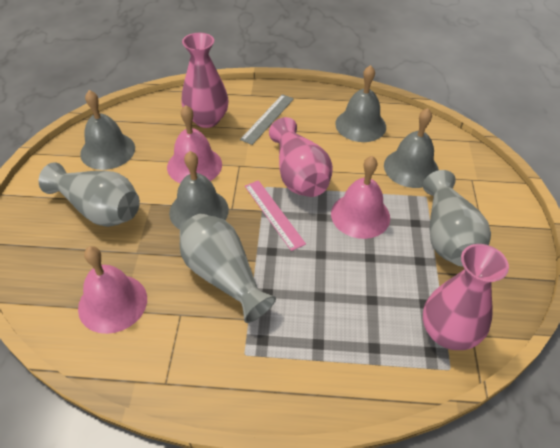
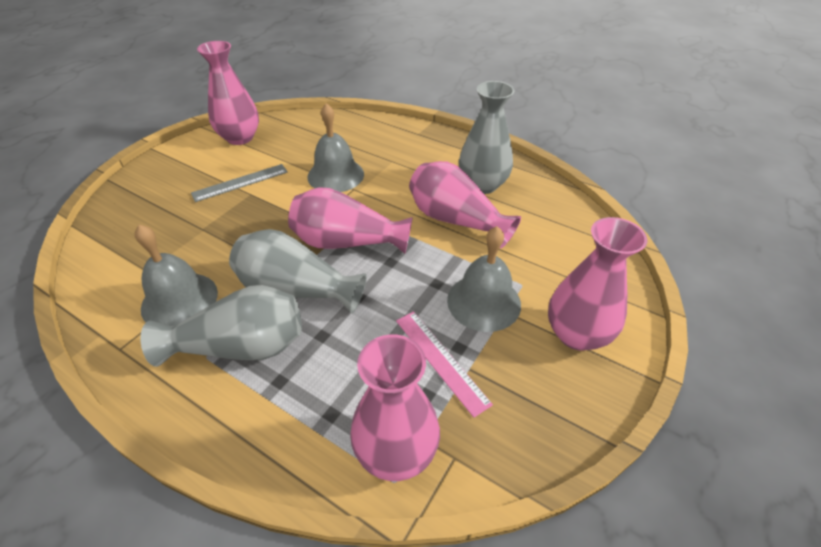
grey bell: [80,90,135,170] [169,151,229,230] [335,65,386,142] [384,108,439,188] = 4 -> [135,224,218,326] [307,103,364,192] [447,226,521,332] = 3
pink bell: [78,246,147,334] [167,105,222,183] [331,156,390,239] = 3 -> none = 0
pink vase: [181,33,228,128] [269,117,333,197] [423,244,509,350] = 3 -> [197,41,259,145] [288,187,413,254] [350,334,440,481] [409,161,521,248] [548,217,647,351] = 5

